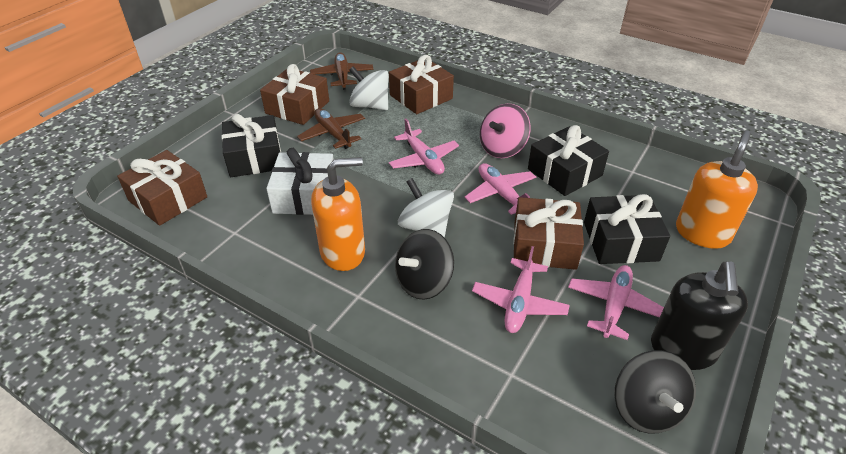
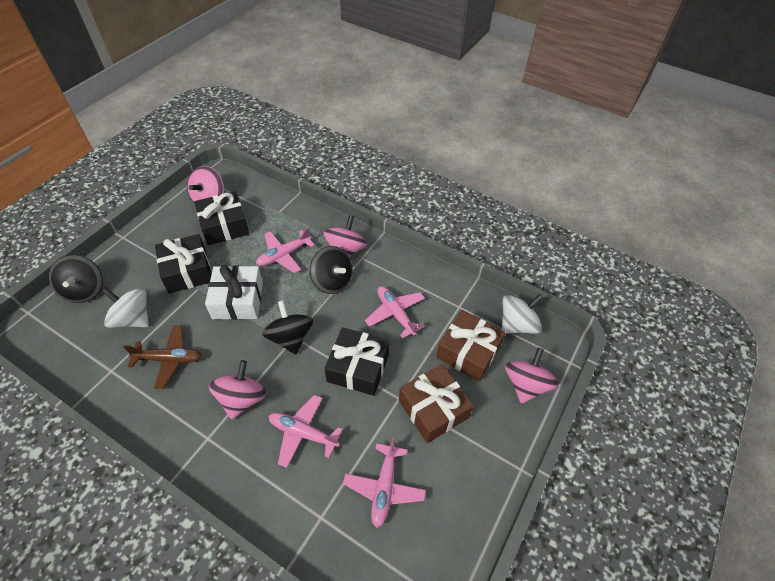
black soap dispenser: [651,262,748,370] = 1 -> none = 0
black spinning top: [395,229,454,300] [615,350,696,433] = 2 -> [49,255,103,303] [262,300,313,355] [310,246,353,294] = 3
brown gift: [117,150,207,226] [260,64,329,125] [389,55,454,114] [513,197,584,270] = 4 -> [399,364,474,443] [436,310,506,381] = 2
brown plane: [297,108,365,149] [310,52,374,90] = 2 -> [123,325,202,389] = 1
orange soap dispenser: [311,157,365,271] [676,130,758,249] = 2 -> none = 0
pink spinning top: [480,104,531,158] = 1 -> [187,166,224,204] [209,360,266,419] [323,215,368,256] [505,348,559,404] = 4

